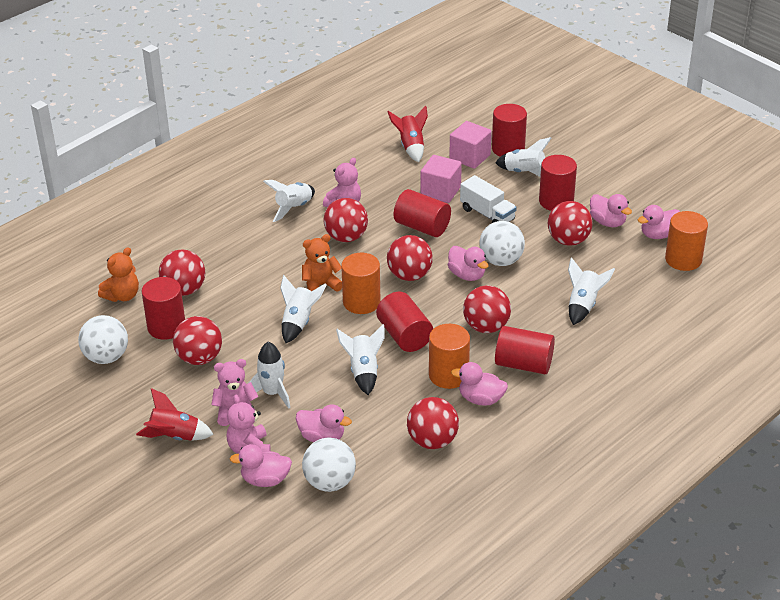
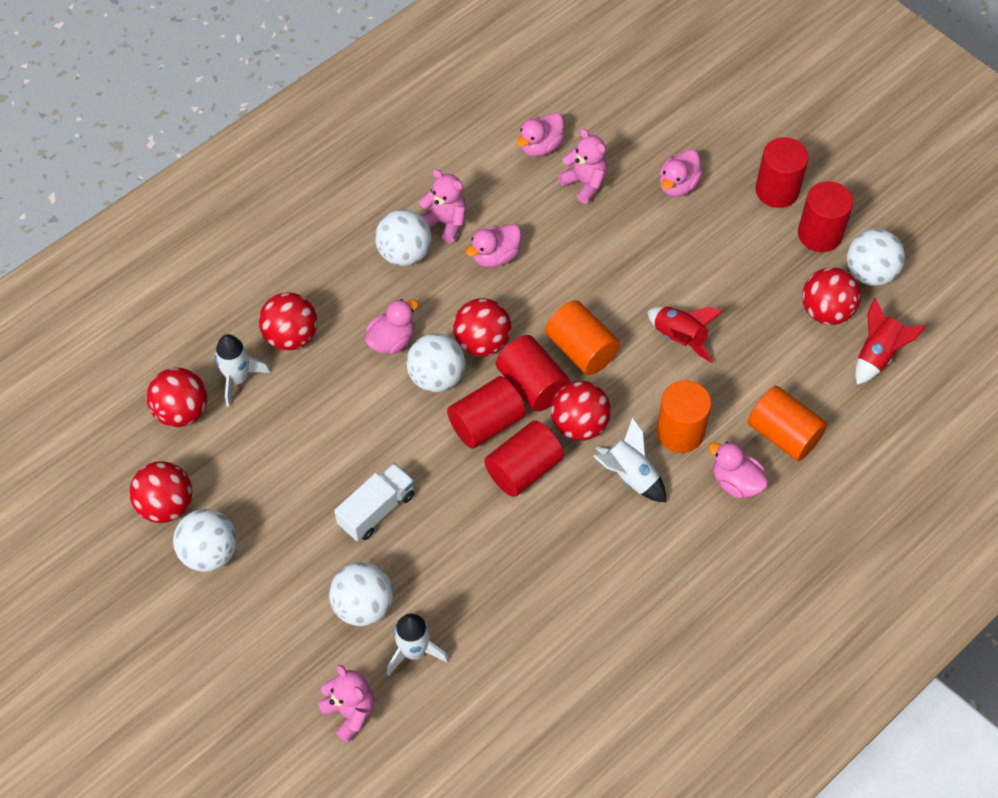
orange teddy bear: [98,247,139,302] [302,234,342,291] = 2 -> none = 0
pink cube: [421,155,462,203] [449,121,492,169] = 2 -> none = 0
pink duck: [230,444,292,487] [296,404,352,442] [448,246,488,281] [451,362,508,406] [590,194,632,227] [638,205,680,239] = 6 -> [365,299,419,354] [466,224,521,267] [517,112,564,157] [660,149,703,197] [708,442,768,499] = 5
red ball: [159,249,205,296] [173,316,222,365] [324,198,368,242] [387,235,433,281] [407,397,459,449] [463,285,511,333] [548,201,593,246] = 7 -> [129,461,192,523] [147,368,207,427] [259,292,317,351] [453,298,511,356] [551,381,611,441] [802,267,861,325] = 6
red cylinder: [142,277,185,339] [376,292,433,352] [394,189,451,237] [492,104,527,157] [495,326,555,374] [539,155,577,211] = 6 -> [447,376,526,449] [484,420,564,497] [496,335,570,412] [755,137,809,208] [798,181,853,252] = 5
white ball: [78,315,128,364] [302,438,356,492] [479,221,525,266] = 3 -> [173,509,237,572] [329,562,393,626] [375,210,432,266] [406,333,465,392] [847,229,905,286] = 5
white rocket: [249,342,290,409] [263,180,315,222] [280,275,327,343] [336,324,384,395] [495,137,551,177] [568,257,615,325] = 6 -> [215,334,270,407] [387,614,448,676] [593,417,666,502] = 3

